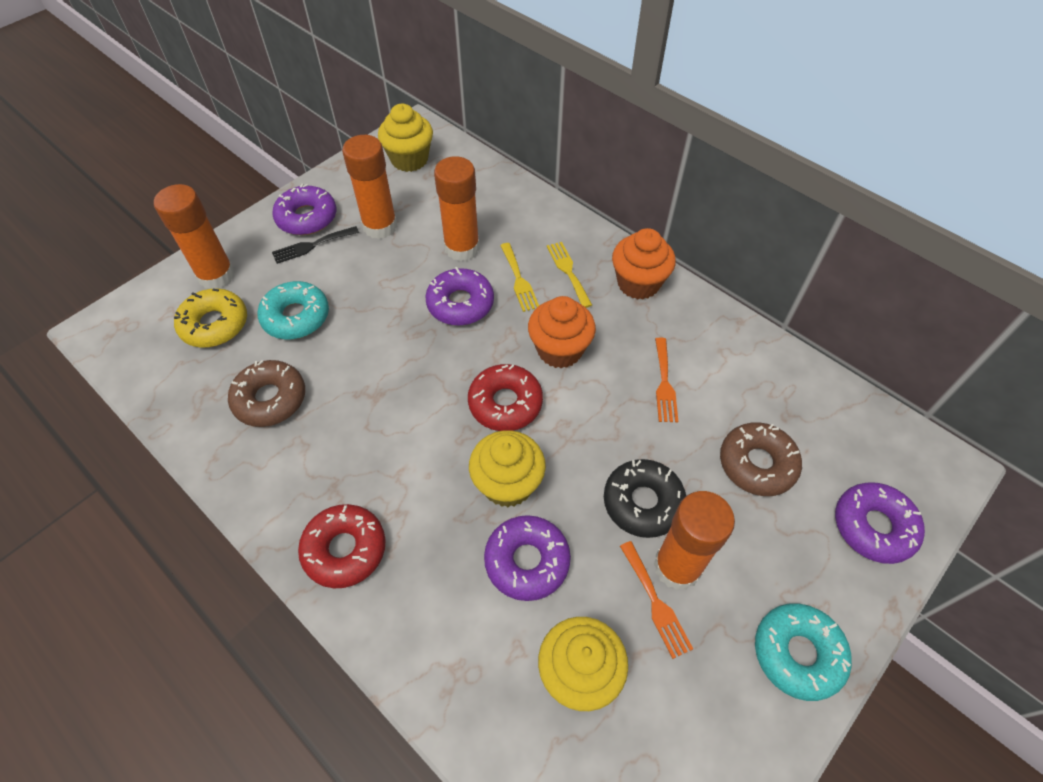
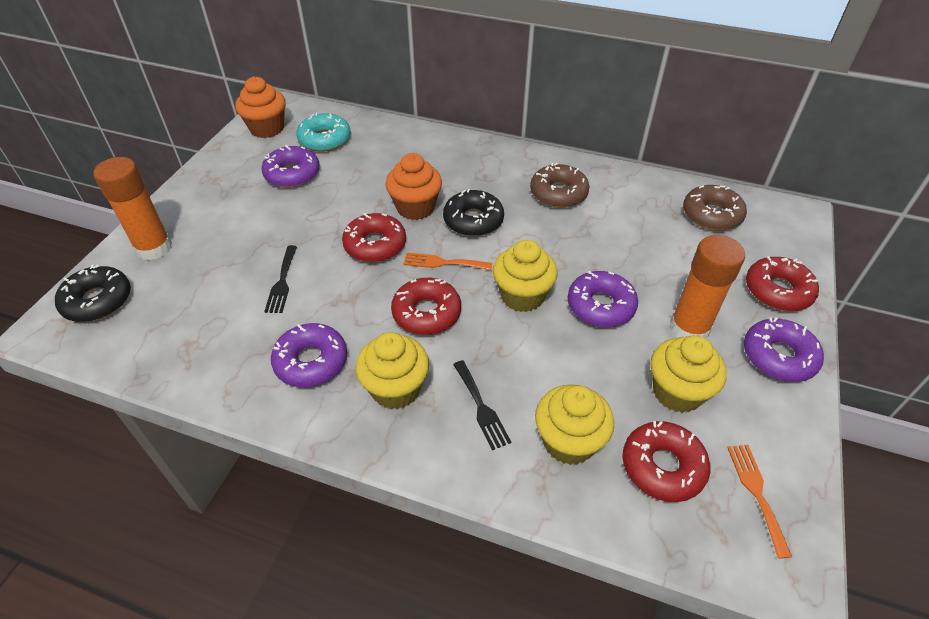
black donut: [604,459,686,538] = 1 -> [55,265,131,322] [443,189,504,237] = 2
black fork: [272,226,359,264] = 1 -> [264,245,297,313] [453,360,511,450] = 2
orange glue stick: [154,184,235,289] [342,135,397,239] [434,156,480,261] [654,491,735,590] = 4 -> [94,157,172,260] [669,235,745,339] = 2
red donut: [298,504,386,588] [468,364,543,431] = 2 -> [342,213,406,262] [391,278,461,335] [622,421,710,502] [746,256,819,311] = 4
turquoise donut: [257,281,329,340] [755,603,852,701] = 2 -> [296,113,351,152] = 1
yellow cupcake: [378,104,433,172] [469,430,546,507] [538,617,628,711] = 3 -> [355,332,429,409] [493,240,558,312] [535,384,614,465] [650,335,727,413] = 4
yellow donut: [174,288,247,348] = 1 -> none = 0
yellow fork: [500,243,539,312] [547,242,592,308] = 2 -> none = 0

